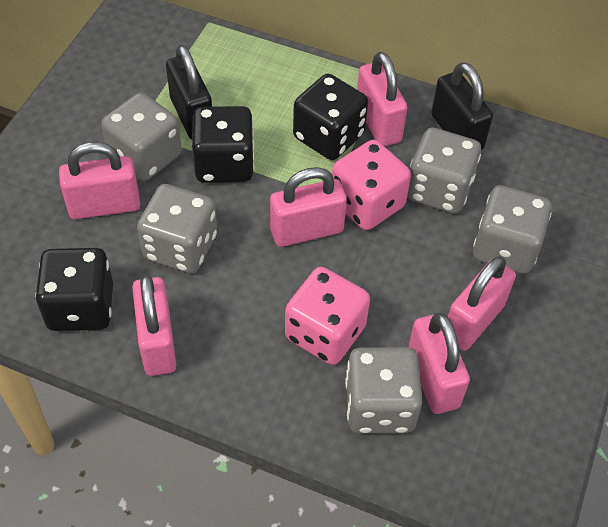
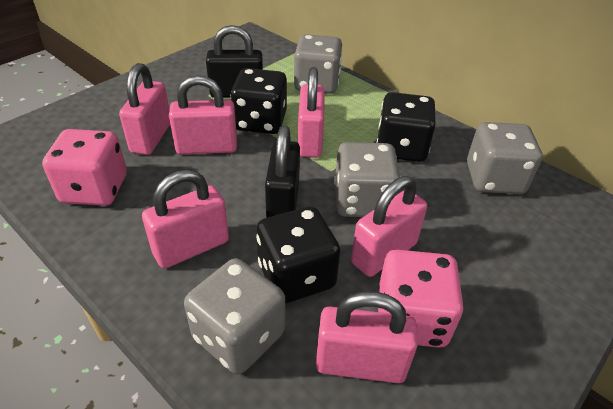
grey dice: [101,93,182,181] [137,184,217,273] [345,347,423,433] [407,127,481,214] [473,185,552,274] = 5 -> [184,258,285,374] [294,34,343,94] [334,142,401,217] [467,122,542,194] = 4

